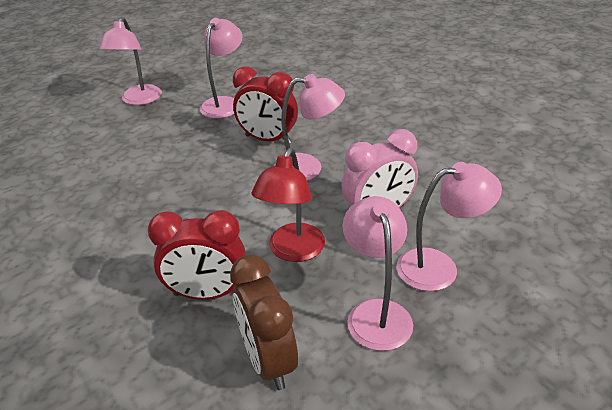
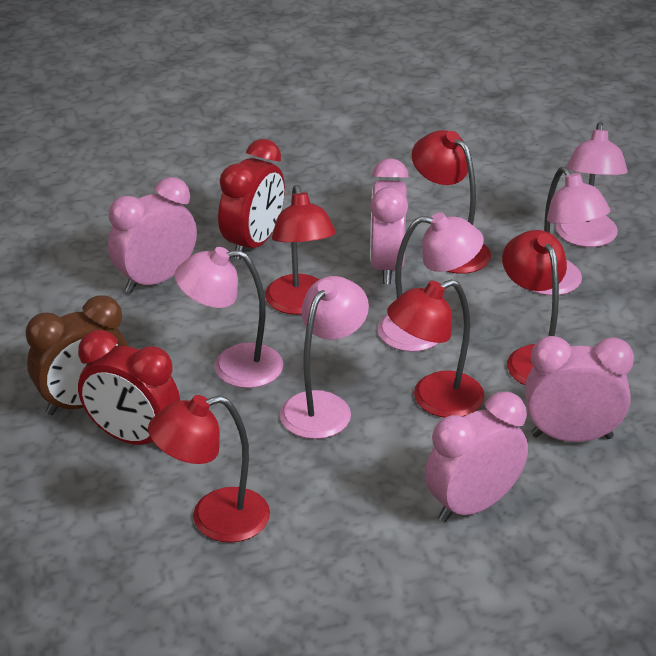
pink clock: [341,129,418,208] = 1 -> [108,177,197,293] [370,158,409,284] [425,392,528,522] [525,336,634,442] = 4
red lamp: [252,148,325,262] = 1 -> [148,395,270,543] [265,185,336,315] [387,279,485,417] [412,130,491,274] [502,230,567,385] = 5

